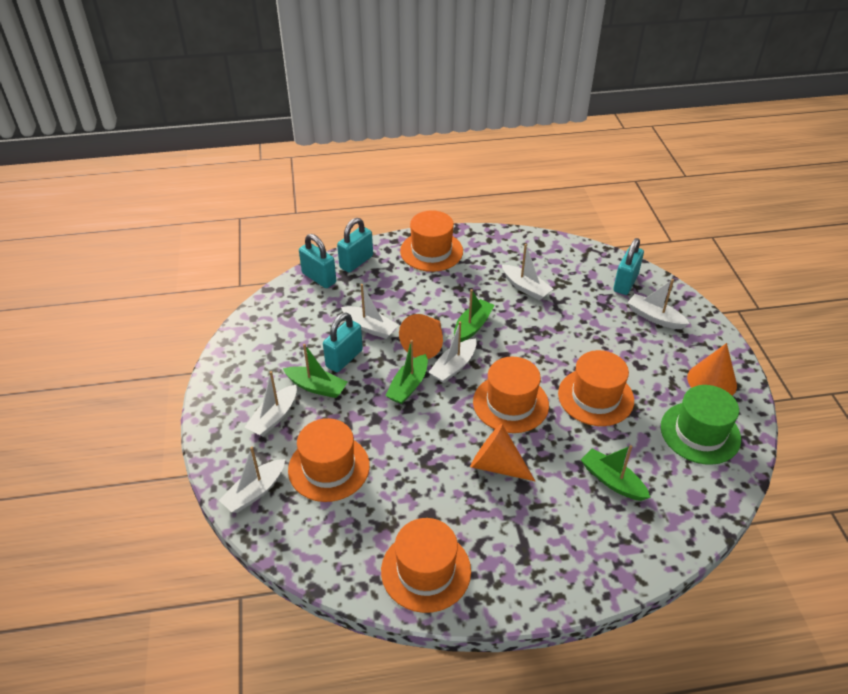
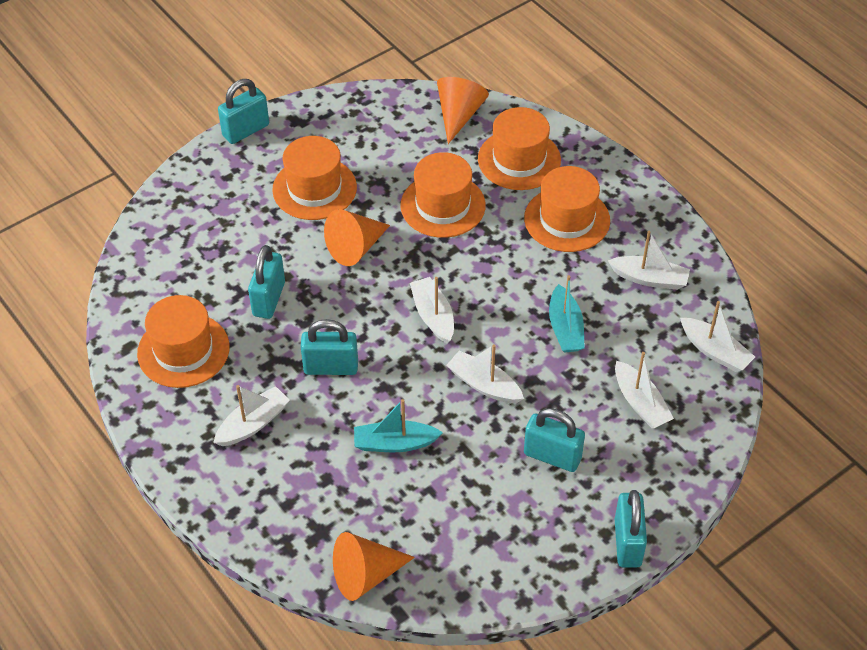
green boat: [283,344,347,398] [385,340,428,404] [454,289,495,342] [581,445,651,501] = 4 -> none = 0
green hat: [661,385,741,465] = 1 -> none = 0
turquoise boat: none = 0 -> [354,399,443,452] [549,275,585,353] = 2
turquoise padlock: [299,234,336,288] [323,312,363,372] [337,218,373,273] [613,238,644,295] = 4 -> [218,79,269,144] [248,245,285,319] [301,319,358,375] [524,408,585,472] [615,490,647,568] = 5

